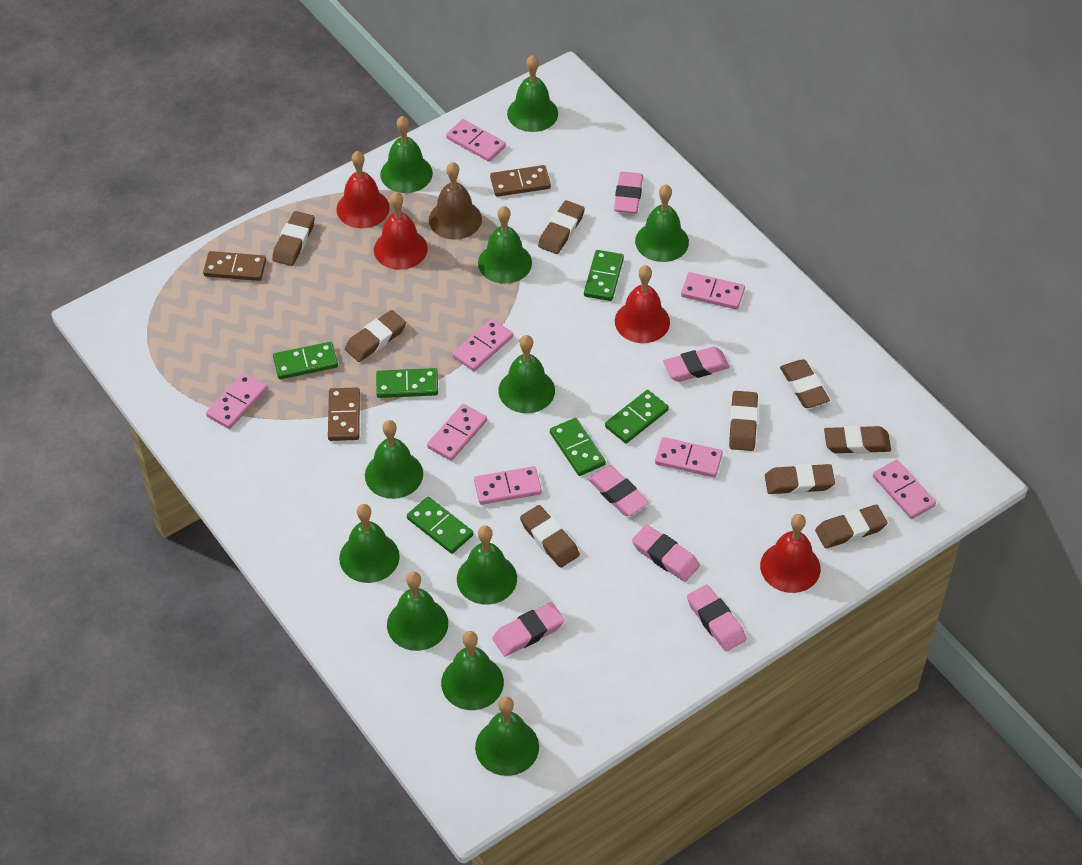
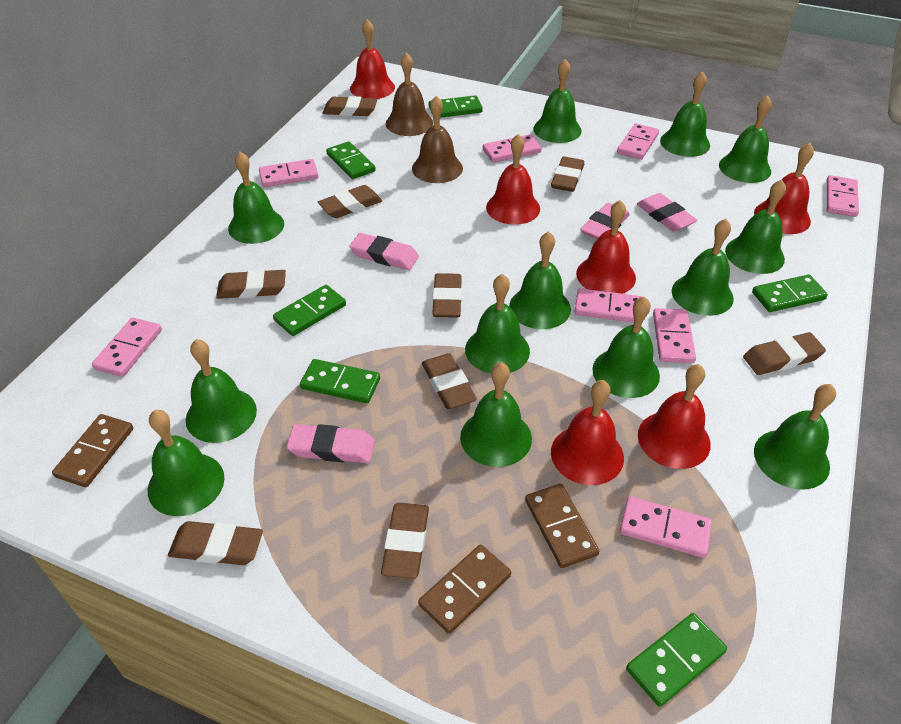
brown bell: [429,162,482,240] = 1 -> [386,52,433,136] [412,96,463,183] = 2
green bell: [339,504,400,583] [365,420,423,499] [380,116,433,193] [387,571,448,651] [441,631,504,710] [457,525,517,605] [475,696,539,776] [478,206,532,284] [498,335,555,413] [507,55,558,132] [635,184,689,262] = 11 -> [148,410,224,516] [186,339,257,443] [228,152,284,244] [460,362,532,467] [465,274,530,374] [509,231,571,329] [533,59,582,143] [592,296,660,398] [660,71,710,157] [672,219,734,316] [719,95,772,183] [725,180,786,274] [754,384,836,489] = 13
pink eraser: [492,602,564,657] [588,466,649,516] [614,172,643,213] [632,524,700,582] [663,347,730,382] [687,584,746,651] = 6 -> [287,424,375,463] [349,233,419,270] [580,203,630,239] [637,193,698,232] = 4
red bell: [336,151,390,228] [374,192,428,270] [615,265,670,343] [760,514,821,593] = 4 -> [350,19,395,99] [486,134,540,225] [551,380,624,485] [576,200,636,294] [638,364,711,469] [754,143,814,234] = 6

